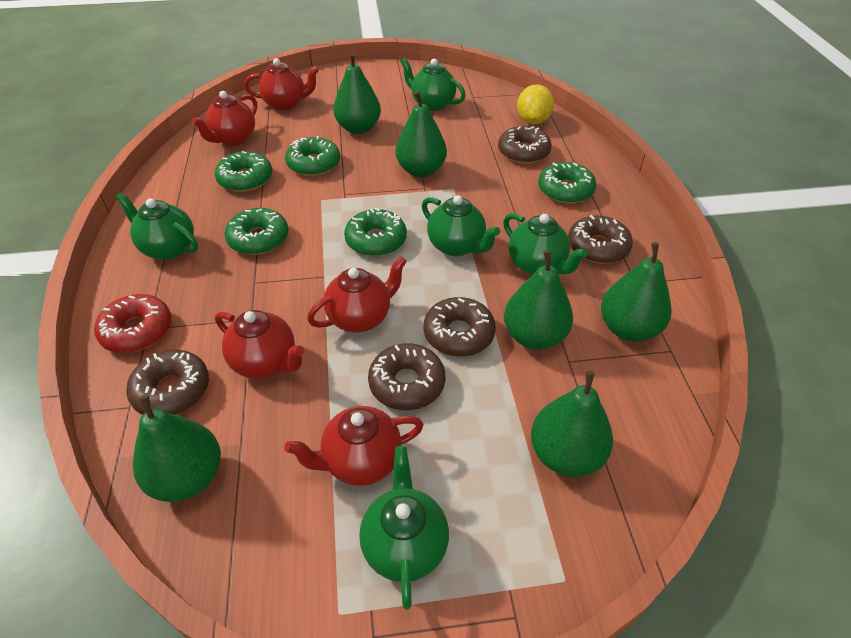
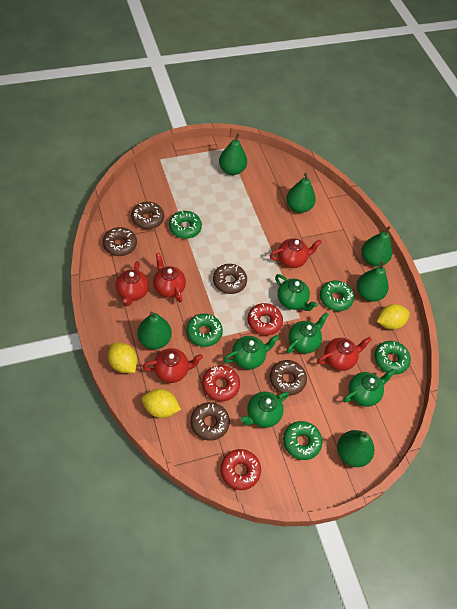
red donut: [94,294,171,353] = 1 -> [202,365,240,401] [220,449,261,490] [248,303,283,335] = 3
yellow lemon: [517,84,554,124] = 1 -> [108,343,137,373] [142,389,181,418] [377,304,410,330] = 3

